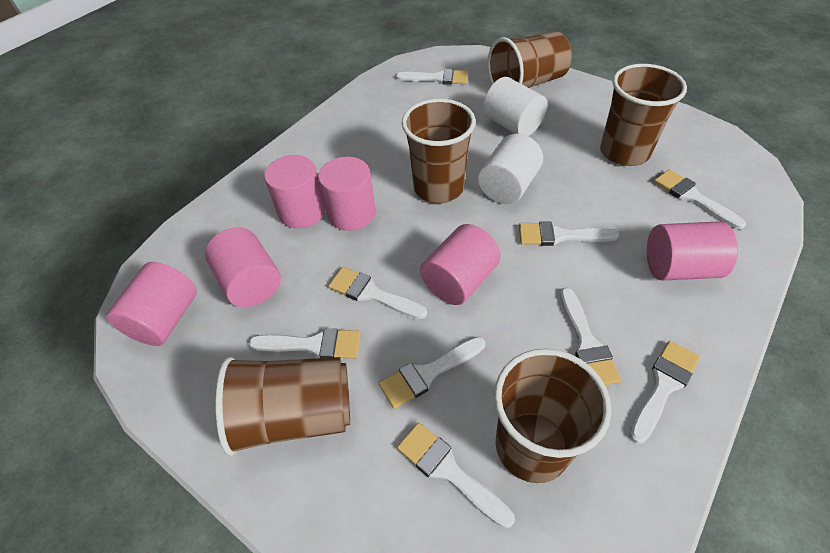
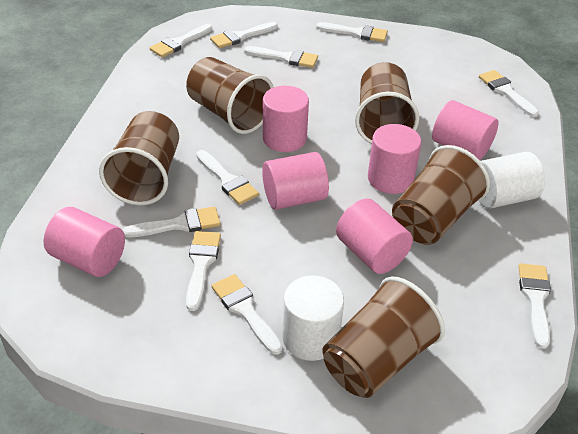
white brush: [249,328,361,359] [328,267,427,319] [379,337,485,409] [396,69,468,85] [397,422,515,528] [519,222,619,246] [560,288,621,385] [629,341,700,444] [654,169,746,229] = 9 -> [123,206,221,237] [150,24,212,58] [186,231,221,311] [196,150,259,205] [210,22,278,48] [211,274,283,355] [244,46,318,68] [316,22,388,42] [479,70,539,117] [518,263,551,349] = 10

